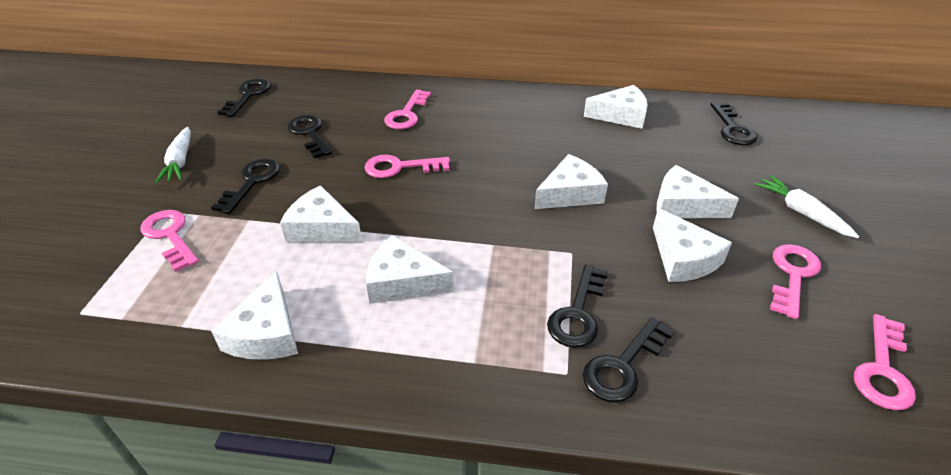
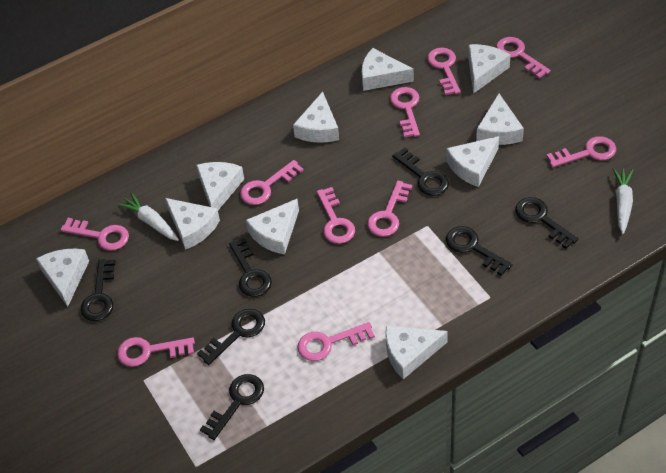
black key: [211,159,280,214] [217,79,271,117] [287,115,332,158] [547,265,608,348] [583,317,675,403] [710,102,757,145] = 6 -> [80,259,115,321] [197,309,265,365] [200,374,264,440] [229,238,272,297] [392,148,449,196] [446,226,513,276] [515,197,578,249] = 7
pink key: [141,210,199,272] [365,155,450,178] [384,90,431,129] [770,244,821,319] [854,314,916,410] = 5 -> [60,218,129,251] [117,337,195,367] [240,160,303,205] [297,322,375,361] [317,187,355,244] [367,181,412,237] [390,87,420,137] [427,48,460,95] [496,37,551,79] [546,136,616,167] = 10
white cheese: [211,271,298,360] [280,185,362,242] [366,235,454,304] [534,154,608,209] [584,85,648,129] [653,208,732,282] [656,165,739,218] = 7 -> [36,249,89,307] [165,198,220,250] [196,162,244,210] [246,199,299,255] [293,92,339,143] [362,48,414,91] [385,326,448,379] [446,136,499,187] [468,44,511,94] [476,94,524,145] = 10

